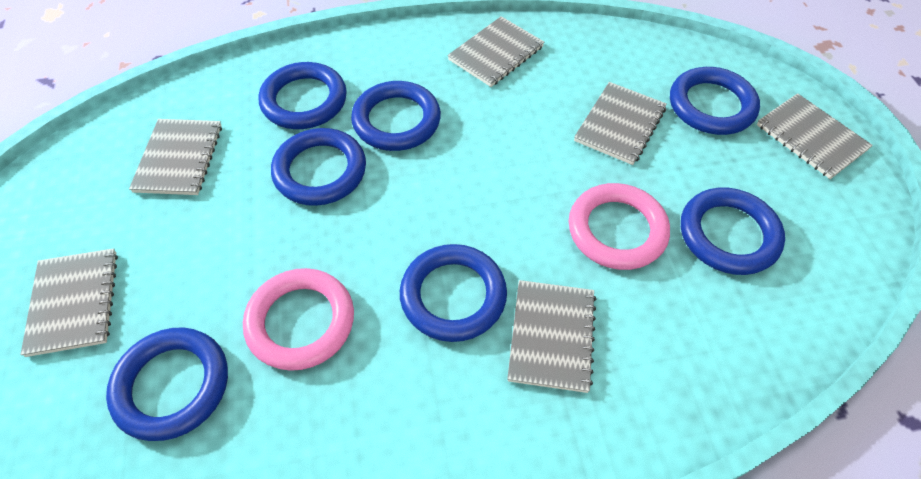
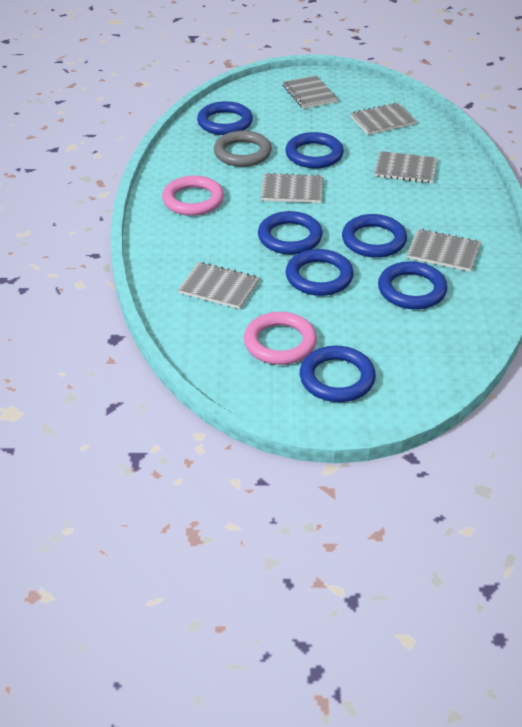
grey ring: none = 0 -> [214,131,272,167] = 1

